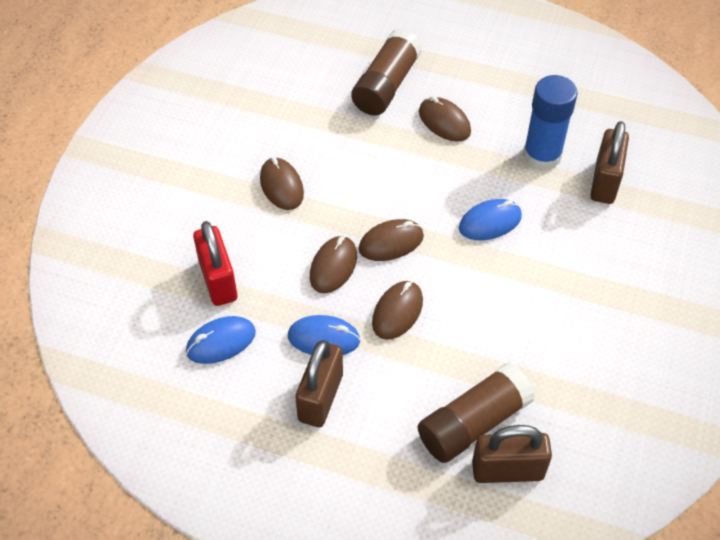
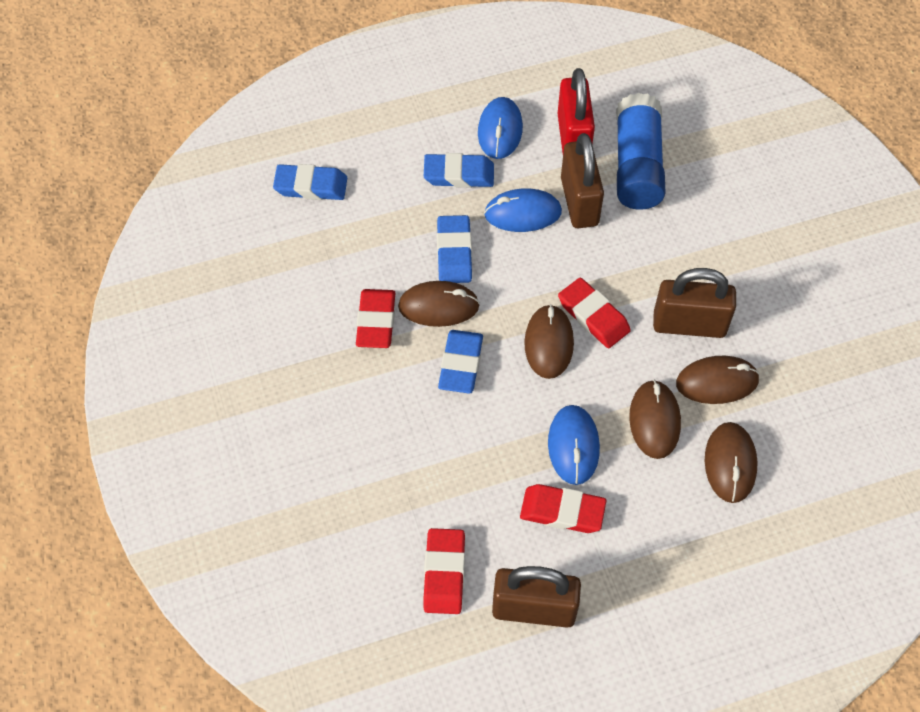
blue eraser: none = 0 -> [273,164,347,200] [424,153,494,188] [437,215,472,283] [438,330,483,394] = 4
brown glue stick: [351,28,422,116] [418,363,535,463] = 2 -> none = 0
red eraser: none = 0 -> [356,289,395,348] [423,528,465,614] [520,484,606,533] [558,277,631,348] = 4

